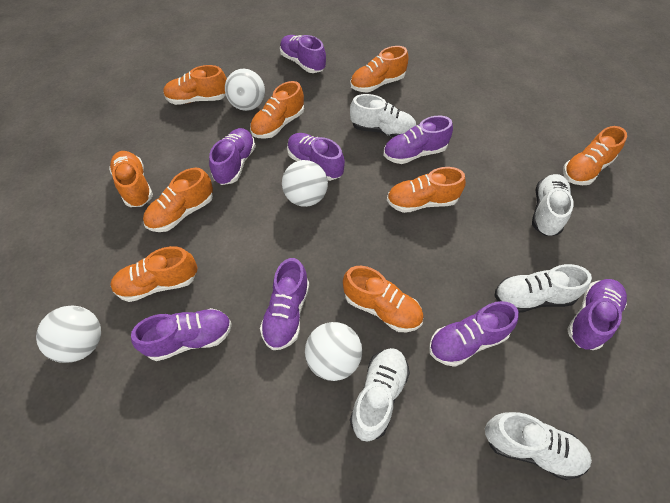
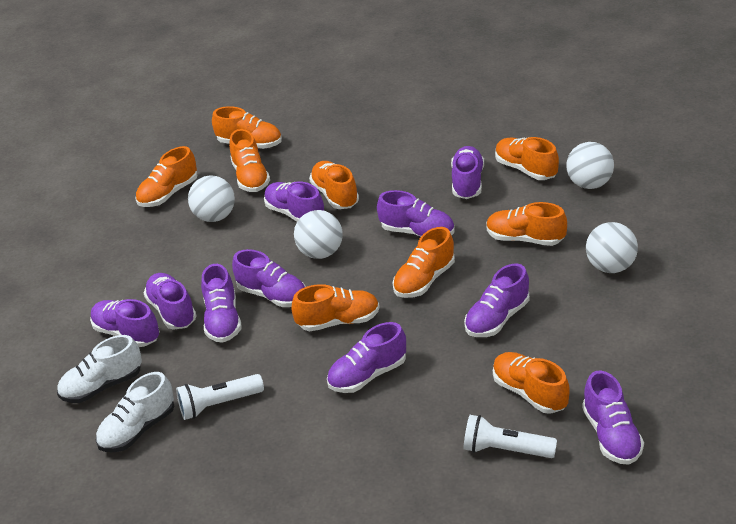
purple shoe: [131,308,232,361] [209,128,256,185] [260,258,309,350] [280,35,326,73] [287,133,345,181] [384,116,453,164] [429,301,519,367] [567,279,627,350] = 8 -> [90,299,160,347] [144,273,197,330] [201,264,242,343] [232,249,306,307] [264,181,324,222] [327,322,406,393] [377,190,454,237] [451,146,484,199] [464,264,529,337] [582,371,644,465] = 10
white flashlight: none = 0 -> [176,374,264,420] [464,415,557,458] = 2
white shoe: [350,94,416,137] [350,348,410,442] [485,412,592,480] [494,264,592,313] [532,174,574,236] = 5 -> [57,335,142,403] [96,372,174,452] = 2

